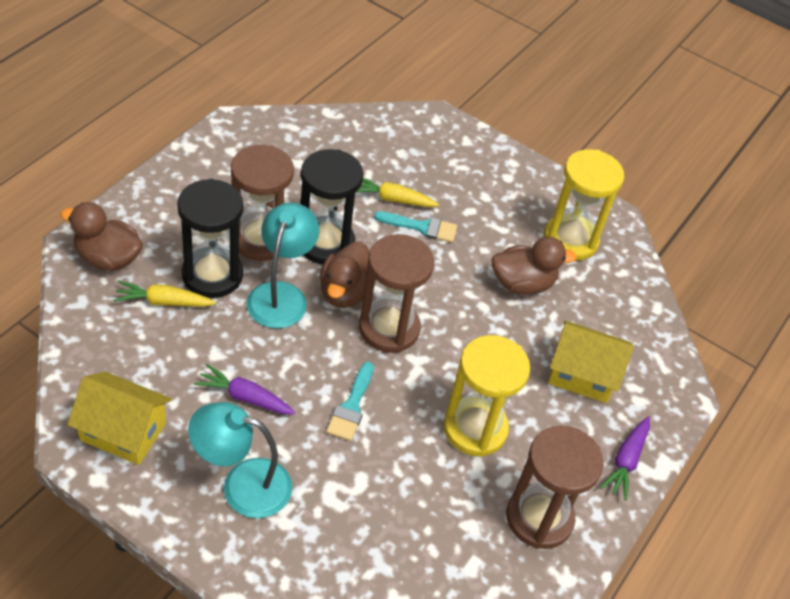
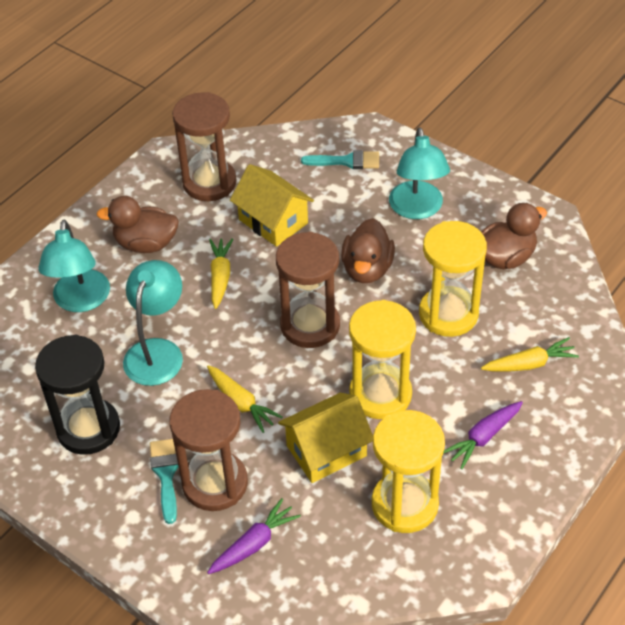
black hourglass: [177,179,243,298] [301,149,363,264] = 2 -> [35,335,120,455] = 1
turquoise lamp: [188,402,293,518] [247,203,319,328] = 2 -> [38,220,110,312] [123,260,183,386] [389,127,450,219] = 3
yellow carrot: [113,281,216,307] [357,178,439,207] = 2 -> [207,365,282,433] [209,238,233,309] [481,337,579,372] = 3
yellow hourglass: [443,335,530,457] [544,149,624,261] = 2 -> [349,300,416,419] [372,410,445,533] [419,221,487,337] = 3

